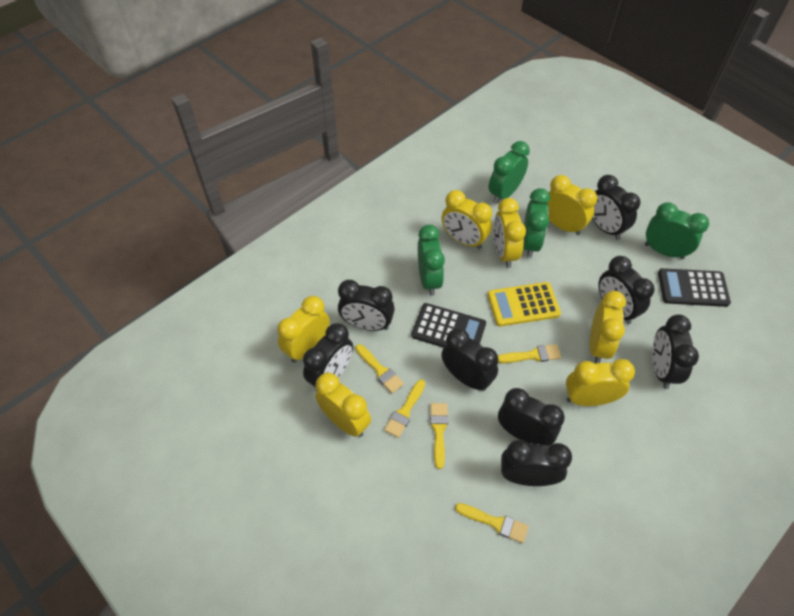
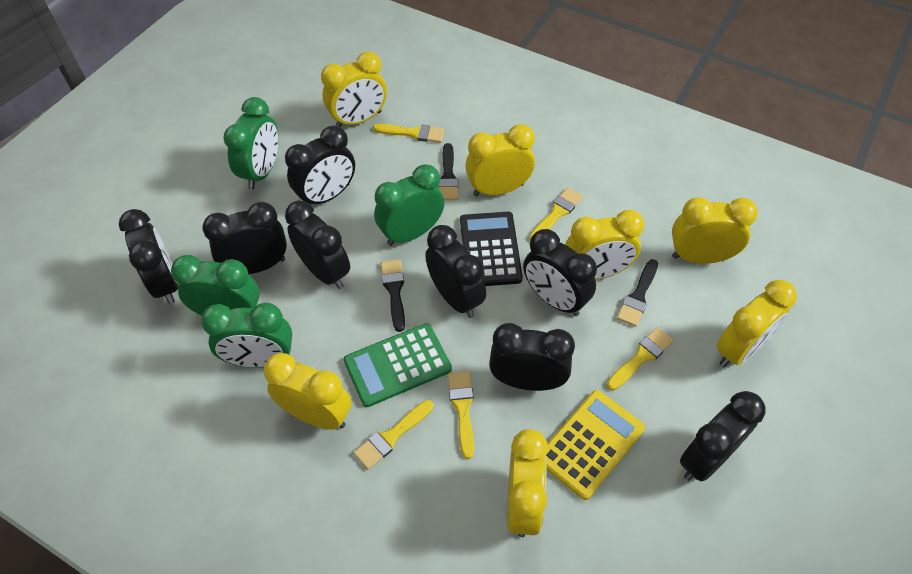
black brush: none = 0 -> [381,259,405,332] [438,143,458,200] [617,259,658,327] = 3
black calculator: [411,303,486,348] [658,268,731,307] = 2 -> [460,212,523,286] = 1
green calculator: none = 0 -> [344,323,452,407] = 1

